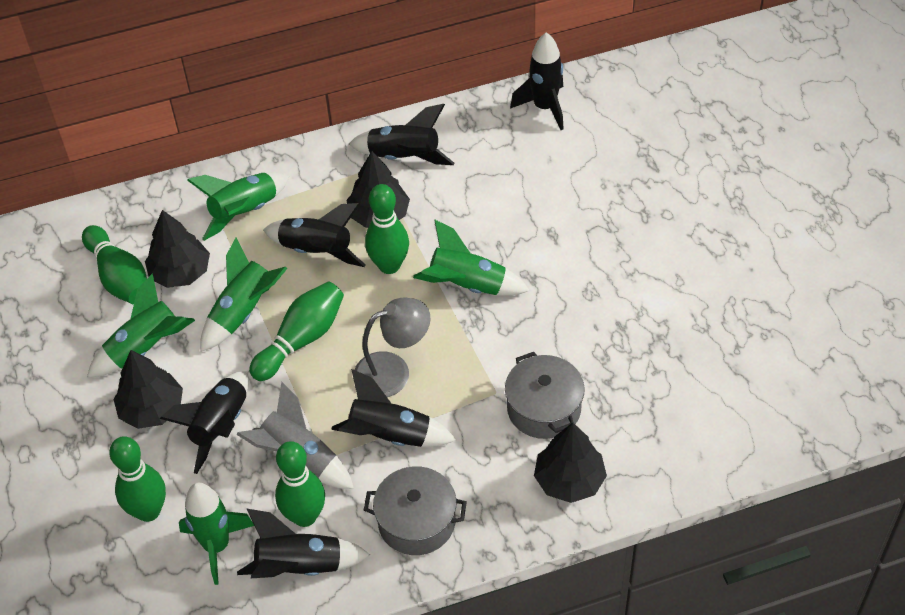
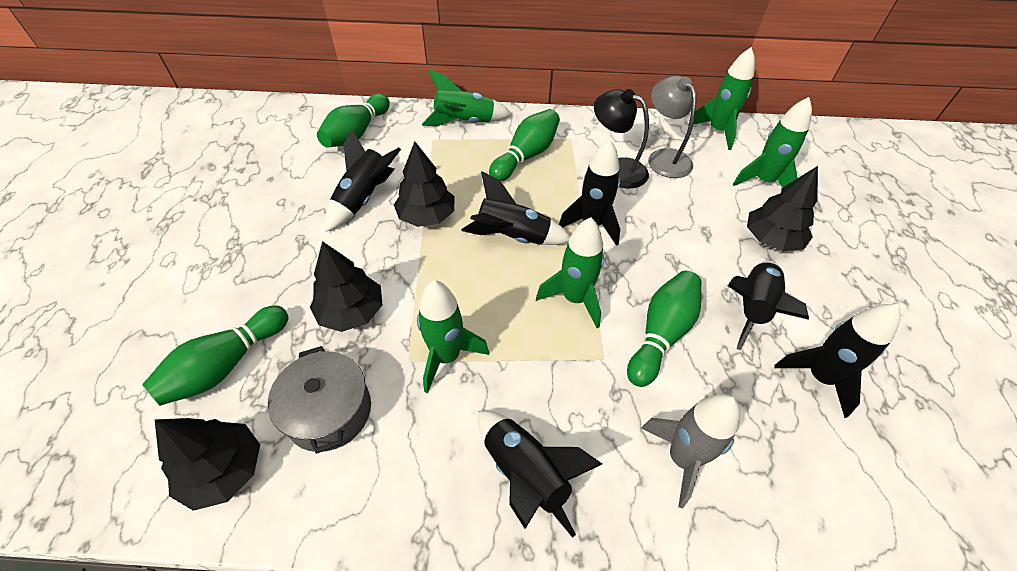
black lamp: none = 0 -> [594,89,649,188] = 1
green bowling pin: [82,225,147,305] [109,436,166,522] [249,282,344,381] [275,441,325,527] [365,184,409,274] = 5 -> [142,306,288,406] [317,94,390,147] [489,109,560,181] [627,271,701,387] = 4
grey pot: [364,466,467,555] [505,352,585,439] = 2 -> [268,346,371,454] = 1

